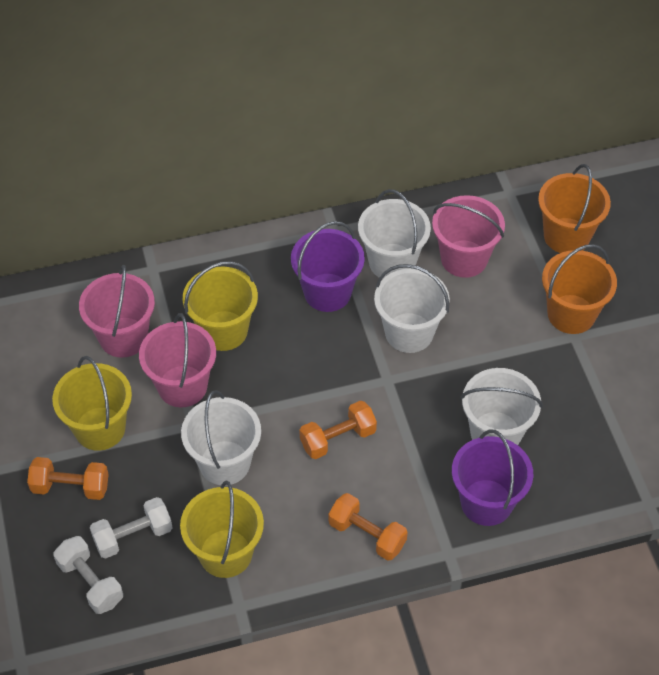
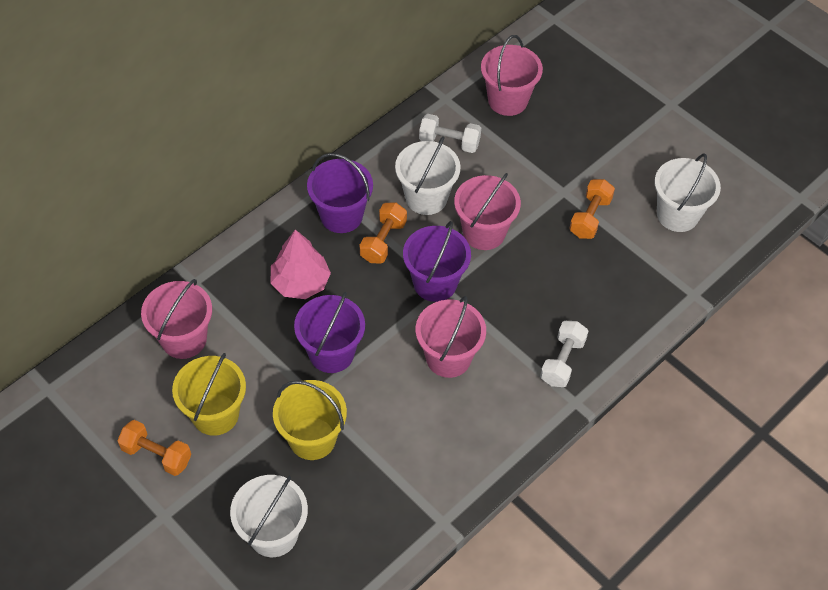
orange bucket: [538,164,611,253] [542,244,617,334] = 2 -> none = 0
pink bucket: [79,265,155,358] [139,313,216,407] [432,195,505,278] = 3 -> [141,279,212,359] [416,296,486,378] [454,173,521,250] [481,35,543,116] = 4
pink tree: none = 0 -> [270,230,331,299] = 1
purple bucket: [291,221,365,312] [452,429,533,526] = 2 -> [294,292,365,373] [307,153,373,233] [403,221,471,302] = 3
white bucket: [181,390,261,485] [358,189,431,278] [374,264,450,353] [461,368,543,445] = 4 -> [230,475,308,557] [395,136,461,215] [655,154,721,232] = 3
yellow bucket: [52,356,132,451] [180,481,264,578] [183,261,258,351] = 3 -> [172,353,246,436] [273,380,347,460] = 2

